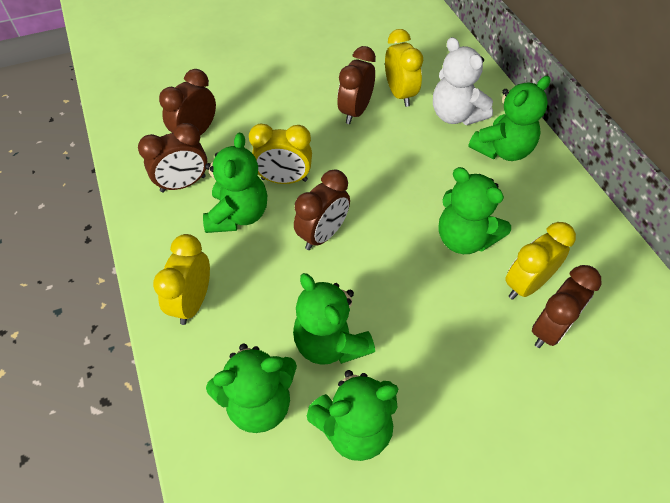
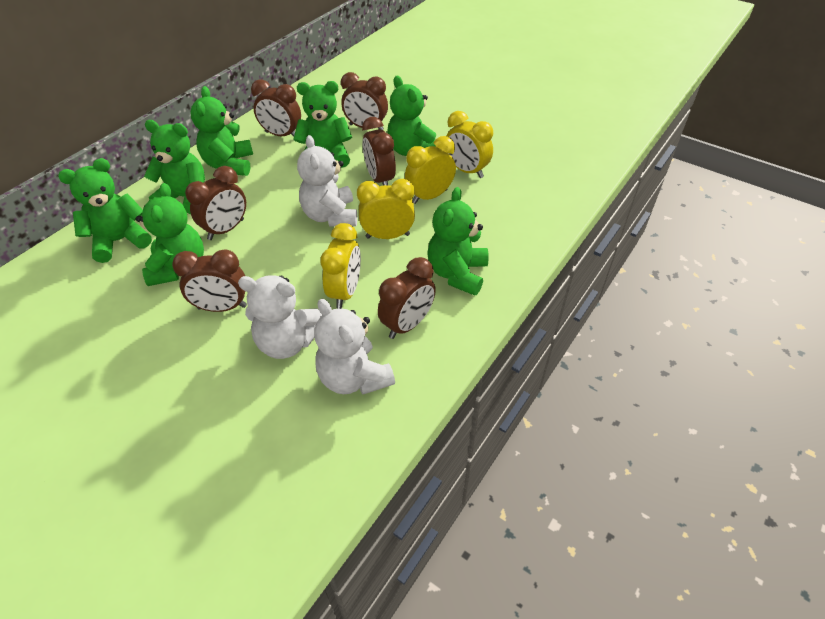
brown clock: [138,123,207,192] [159,69,216,135] [294,170,350,250] [337,46,376,124] [532,265,601,348] = 5 -> [172,249,247,312] [185,166,246,240] [251,80,301,137] [341,72,388,130] [362,117,396,186] [378,257,436,339] = 6
green teddy bear: [203,133,267,233] [206,344,297,433] [293,273,375,365] [307,370,398,461] [439,167,511,254] [468,76,550,161] = 6 -> [58,158,152,263] [136,183,204,286] [144,120,205,214] [191,86,253,176] [293,81,352,168] [387,76,437,156] [427,187,488,296] = 7
white teddy bear: [433,37,493,125] = 1 -> [238,275,322,359] [297,135,357,226] [314,299,395,395] = 3

